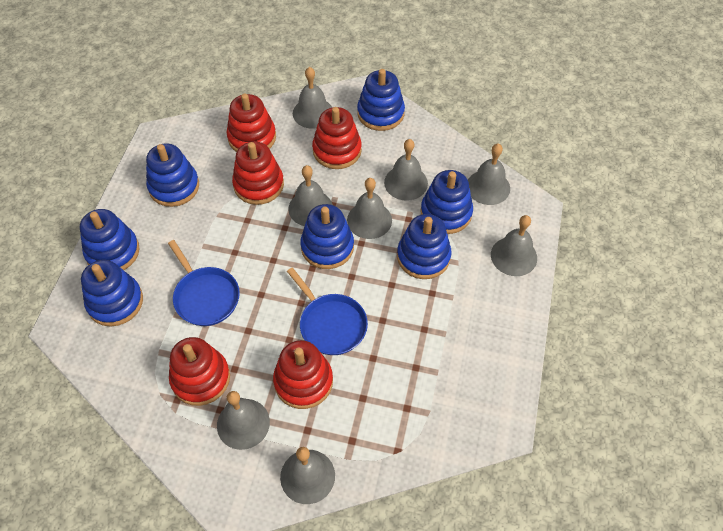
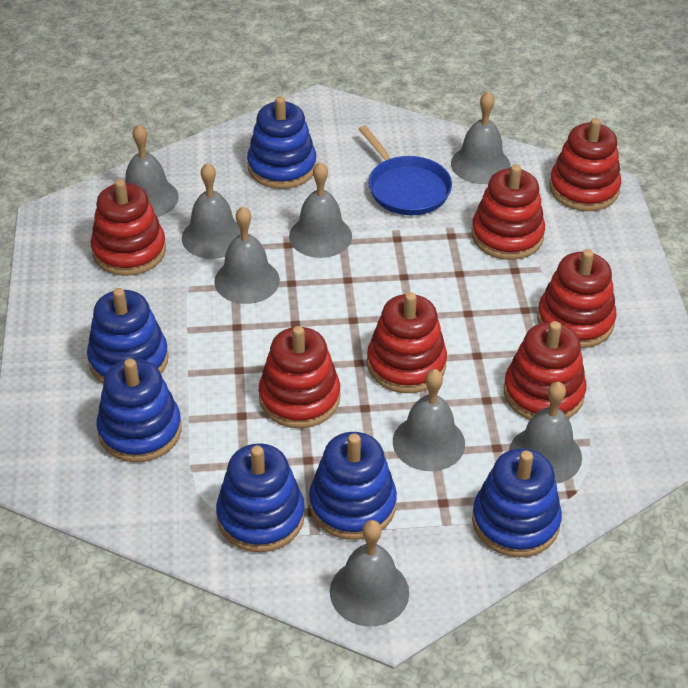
blue pan: [168,240,240,326] [287,268,368,355] = 2 -> [359,126,452,215] = 1
blue stacking toy: [80,209,139,270] [81,260,143,327] [146,143,199,207] [300,204,354,269] [357,69,405,131] [397,214,452,279] [420,170,473,234] = 7 -> [87,288,169,383] [96,359,181,462] [216,443,305,552] [247,96,316,189] [309,432,397,540] [472,448,562,557] = 6
red stacking toy: [169,337,230,406] [227,93,276,152] [232,142,284,205] [273,340,333,409] [312,107,362,169] = 5 -> [91,179,166,276] [259,326,340,428] [367,292,447,393] [471,164,545,260] [504,321,586,420] [537,249,616,348] [549,118,621,211] = 7

